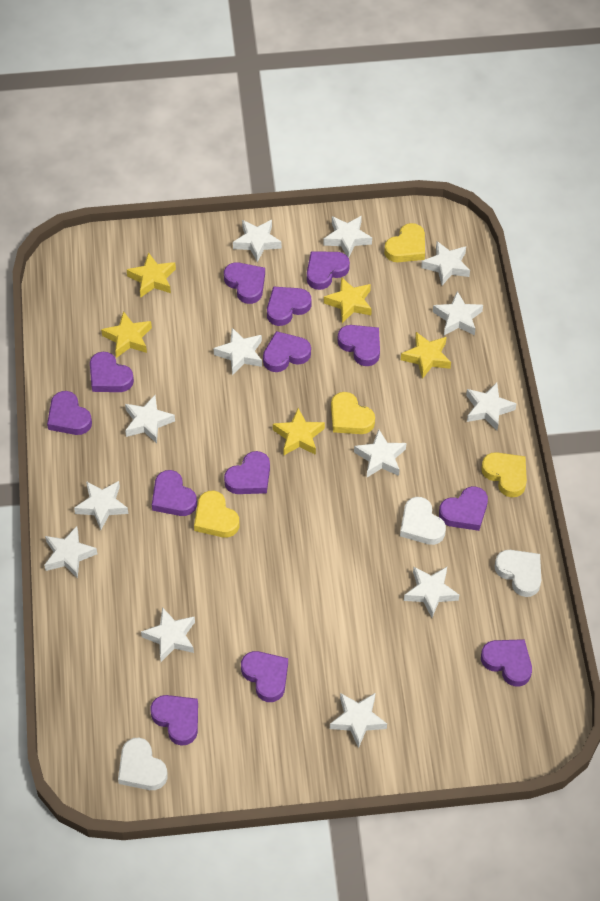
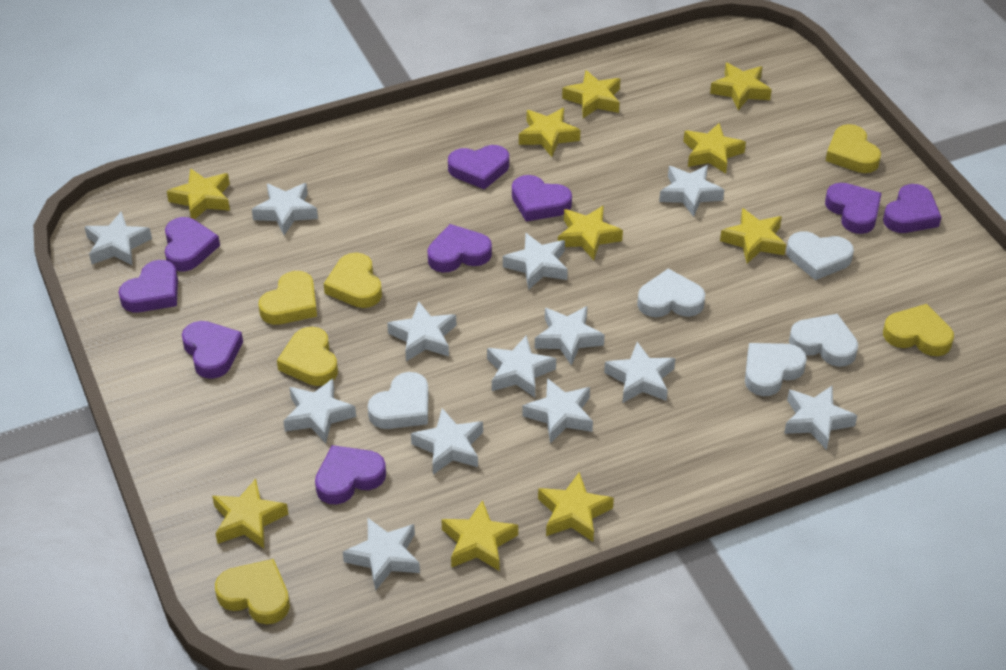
purple heart: [47,391,92,435] [90,352,134,392] [150,695,198,746] [152,470,197,516] [224,262,265,304] [224,451,270,494] [241,651,288,702] [263,331,311,372] [267,286,311,326] [307,251,350,290] [337,325,380,366] [439,486,488,531] [481,639,532,687] = 13 -> [118,260,178,312] [165,217,220,272] [182,321,243,379] [315,445,386,505] [427,224,492,273] [448,145,509,190] [512,175,572,222] [825,183,882,234] [883,184,941,233] = 9
white heart: [118,738,168,790] [400,497,446,545] [495,550,541,597] = 3 -> [368,372,428,429] [637,269,705,317] [745,343,807,396] [786,231,854,280] [789,314,858,367] = 5
yellow heart: [194,491,240,537] [331,392,375,434] [384,223,425,262] [481,452,527,497] = 4 -> [215,559,290,624] [259,271,317,325] [277,327,338,386] [324,253,382,308] [826,124,881,173] [883,304,954,356] = 6
yellow star: [101,311,152,358] [127,252,176,297] [273,408,325,455] [324,277,372,323] [401,332,451,379] = 5 -> [167,168,230,220] [212,479,288,548] [441,500,518,571] [519,108,580,157] [538,472,614,542] [558,206,623,260] [562,70,620,118] [683,123,746,174] [710,63,772,110] [720,208,786,263] = 10

